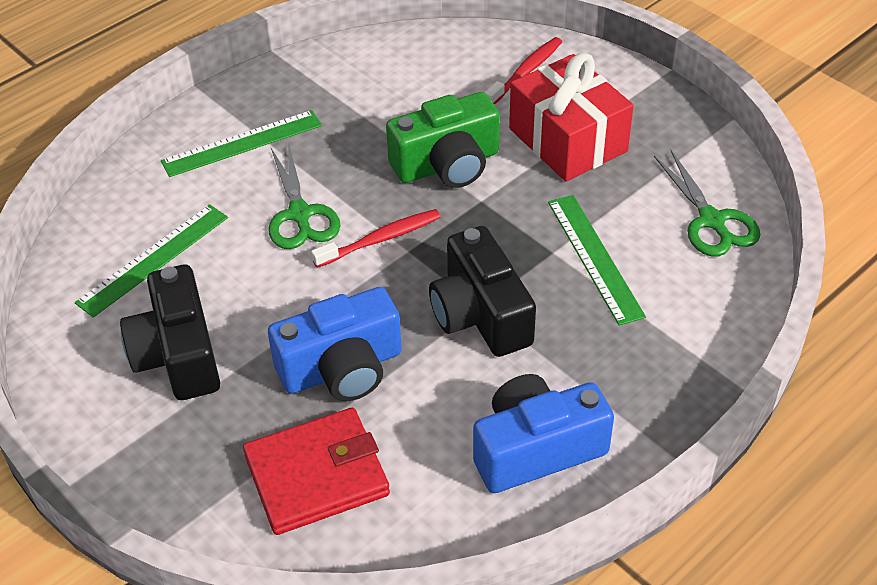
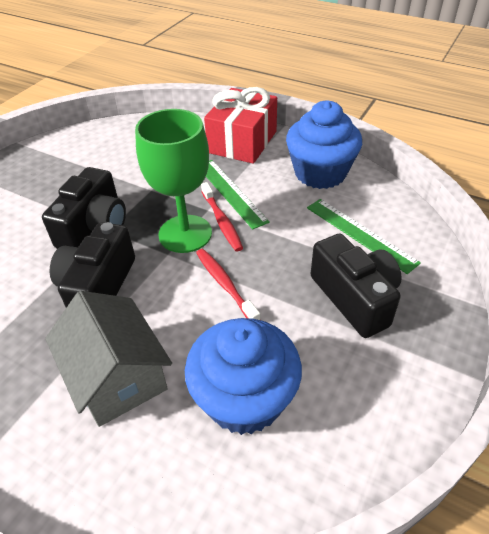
black camera: [120,264,220,400] [429,226,536,357] = 2 -> [42,167,126,249] [50,222,135,308] [311,234,402,338] = 3
blue camera: [268,287,402,401] [473,374,614,493] = 2 -> none = 0
blue cupcake: none = 0 -> [185,318,302,435] [286,101,362,189] = 2
green camera: [386,92,500,188] = 1 -> none = 0
green goblet: none = 0 -> [135,109,212,253] = 1
green ruler: [75,204,228,318] [161,110,322,177] [548,195,646,325] = 3 -> [206,160,270,229] [307,199,421,274] = 2
green scissors: [268,142,341,249] [654,150,761,256] = 2 -> none = 0
grey house: none = 0 -> [45,291,172,427] = 1
red wallet: [243,408,390,535] = 1 -> none = 0

